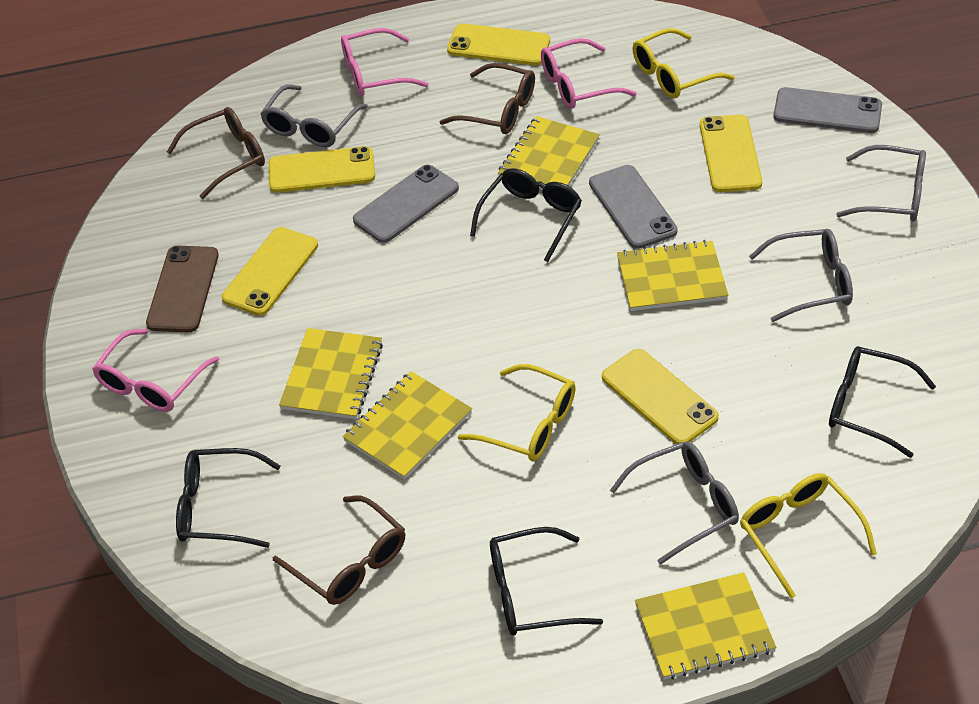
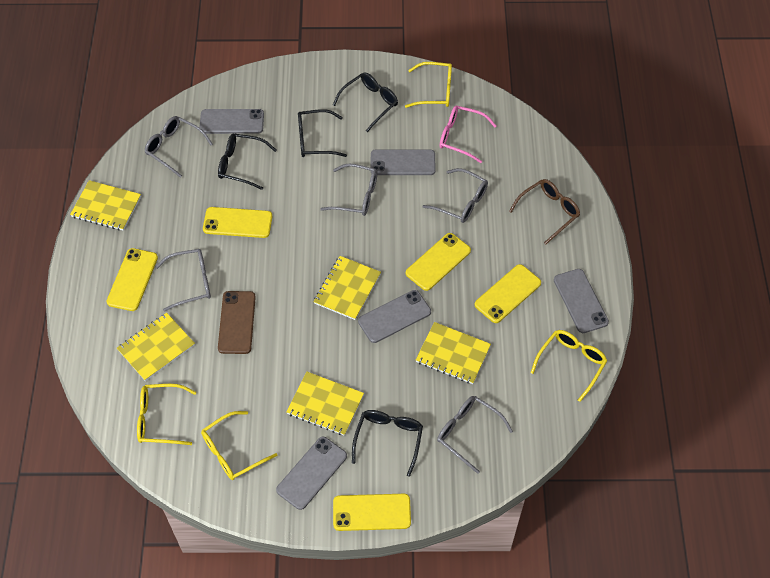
brown glasses: [167,107,265,199] [273,495,405,605] [440,63,535,134] = 3 -> [509,179,580,244] = 1
grey glasses: [260,85,368,147] [610,441,739,565] [749,229,853,322] [836,145,926,221] = 4 -> [144,116,213,178] [155,249,211,312] [320,164,377,216] [422,168,488,223] [437,396,513,474] = 5
grey phone: [353,165,459,243] [589,165,678,249] [773,87,882,133] = 3 -> [199,109,264,134] [276,437,347,510] [358,290,431,343] [371,150,436,175] [554,269,609,333] = 5
pink glasses: [92,329,219,412] [341,28,429,96] [541,38,637,109] = 3 -> [439,105,496,163] = 1
yellow glasses: [458,364,576,462] [632,28,735,98] [740,473,877,598] = 3 -> [137,384,196,445] [201,411,278,480] [405,62,452,108] [531,330,607,402] = 4

